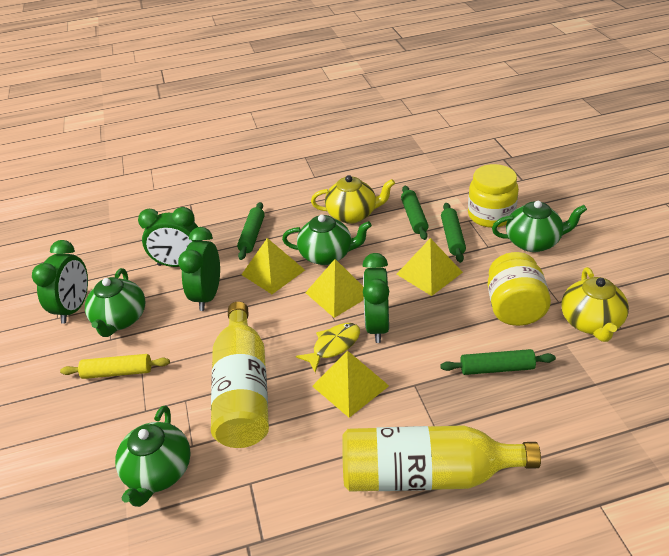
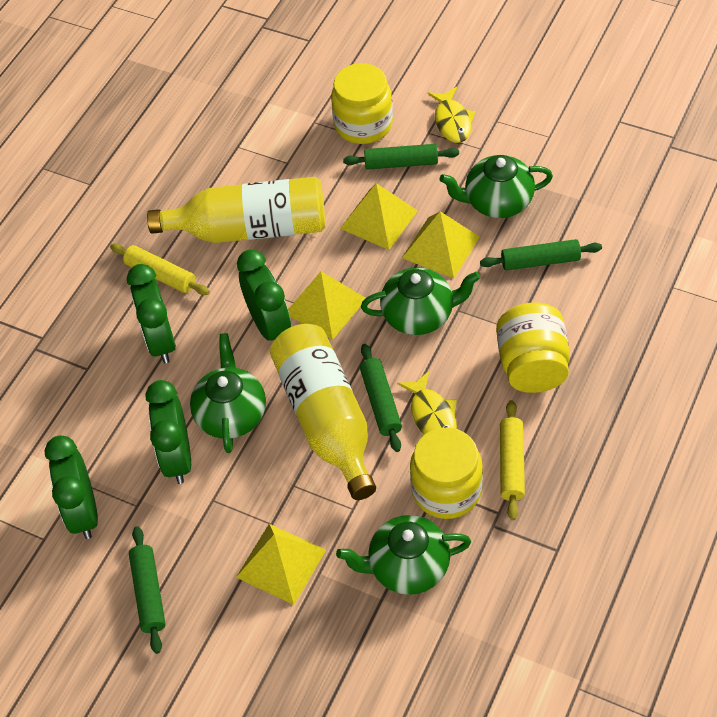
yellow fish: [296,323,360,373] = 1 -> [397,371,457,435] [428,87,475,143] = 2
yellow jar: [468,164,519,228] [488,252,551,326] = 2 -> [331,63,393,144] [410,427,483,519] [496,302,570,393] = 3
yellow rolling pin: [60,354,170,379] = 1 -> [110,243,210,295] [500,400,525,520] = 2
yellow teapot: [311,175,395,224] [561,267,629,342] = 2 -> none = 0

